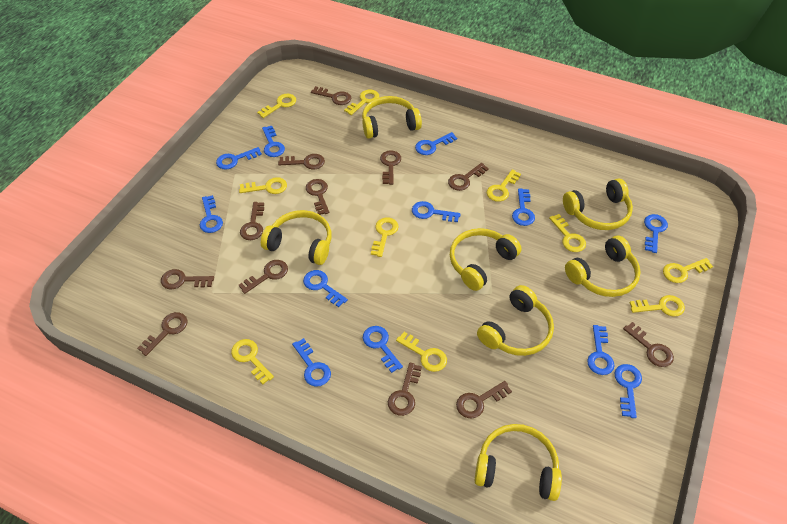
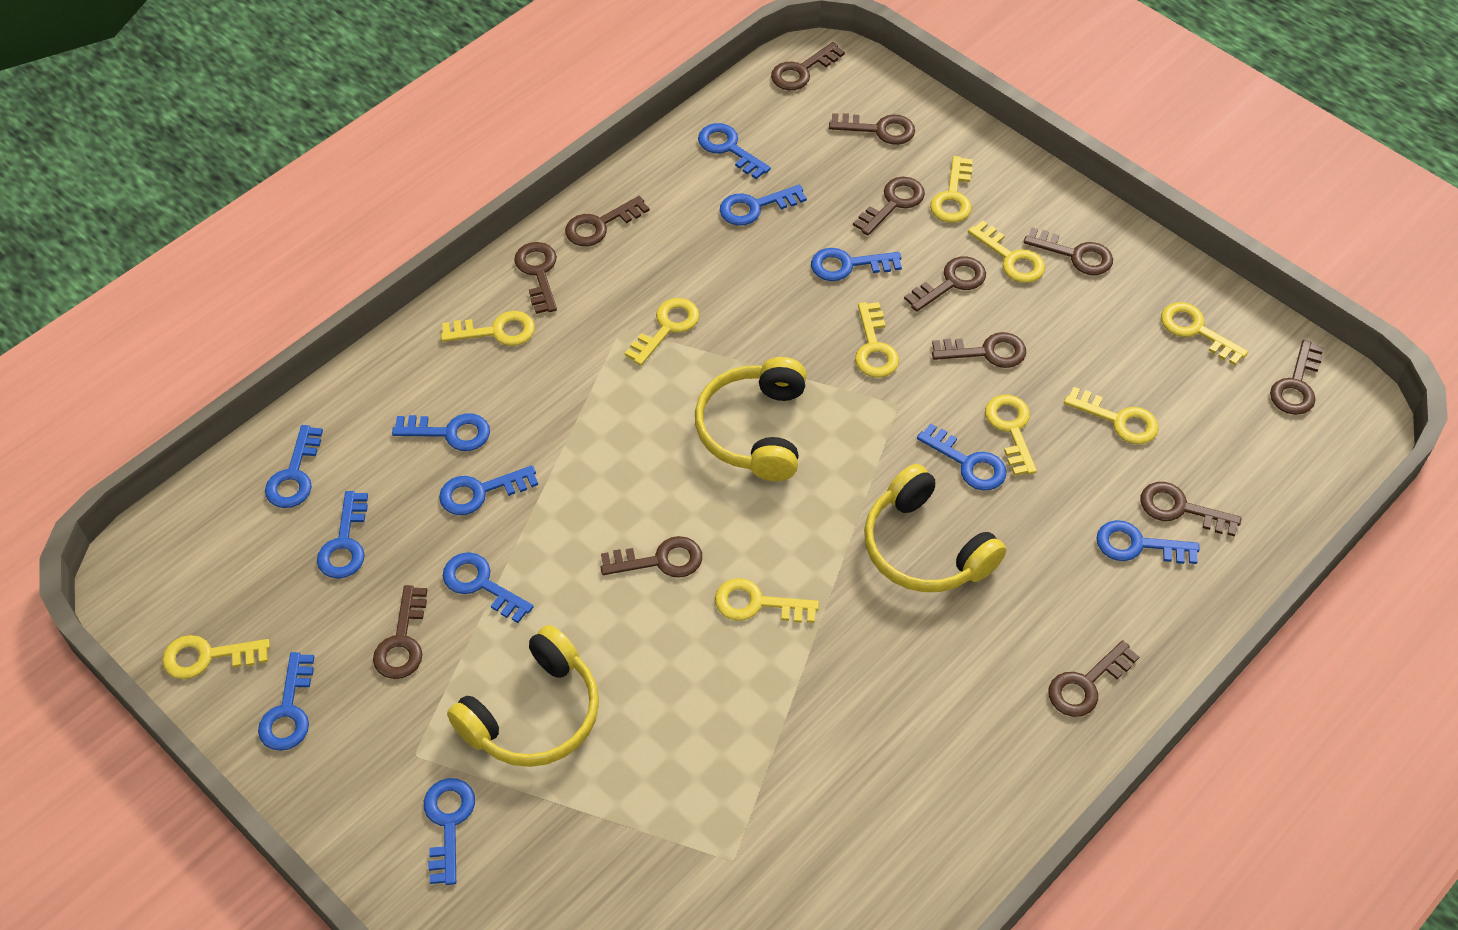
brown key: [137,312,187,356] [161,269,214,289] [239,260,288,294] [240,202,264,240] [278,154,325,170] [306,179,329,215] [311,86,351,105] [380,150,401,185] [388,363,422,416] [448,163,489,191] [456,381,512,419] [623,322,674,367] = 12 -> [373,585,427,679] [514,242,557,314] [565,196,650,246] [601,536,702,578] [771,42,845,90] [829,113,915,145] [853,177,925,236] [904,257,986,312] [932,332,1026,368] [1024,227,1113,275] [1049,640,1139,717] [1141,482,1242,537] [1270,340,1324,415] = 13
yellow headphones: [261,210,331,265] [362,96,422,139] [450,228,521,291] [475,424,562,501] [477,285,554,356] [563,178,633,230] [565,236,641,297] = 7 -> [447,625,599,767] [695,357,806,481] [864,464,1006,592] = 3

